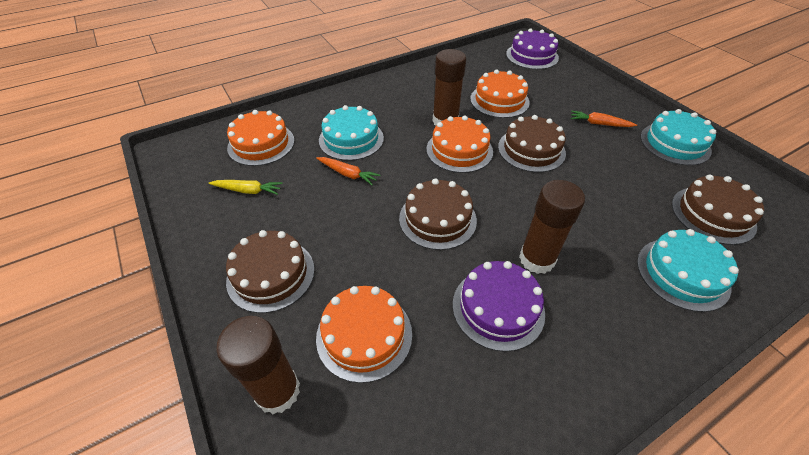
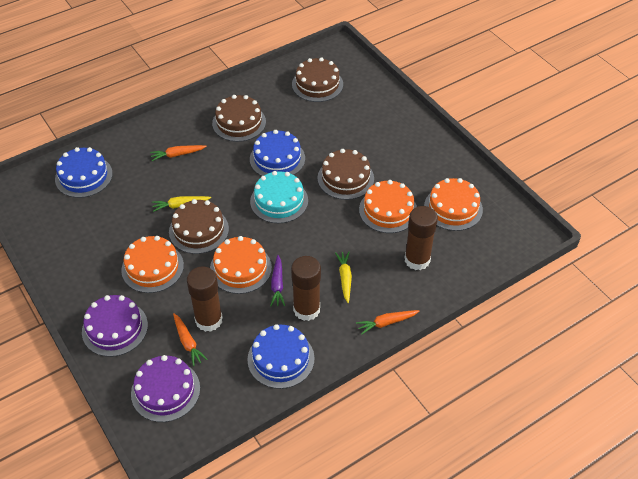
blue cake: none = 0 -> [55,147,113,198] [247,324,315,389] [250,130,305,176] = 3
orange carrot: [316,157,380,185] [571,110,637,127] = 2 -> [150,145,207,161] [173,313,208,366] [356,310,419,335] = 3
purple carrot: none = 0 -> [270,255,285,306] = 1
turquoise cake: [319,105,384,161] [637,229,739,312] [640,109,716,166] = 3 -> [250,171,308,223] = 1
yellow carrot: [209,180,283,195] = 1 -> [152,196,211,212] [335,252,352,303] = 2

